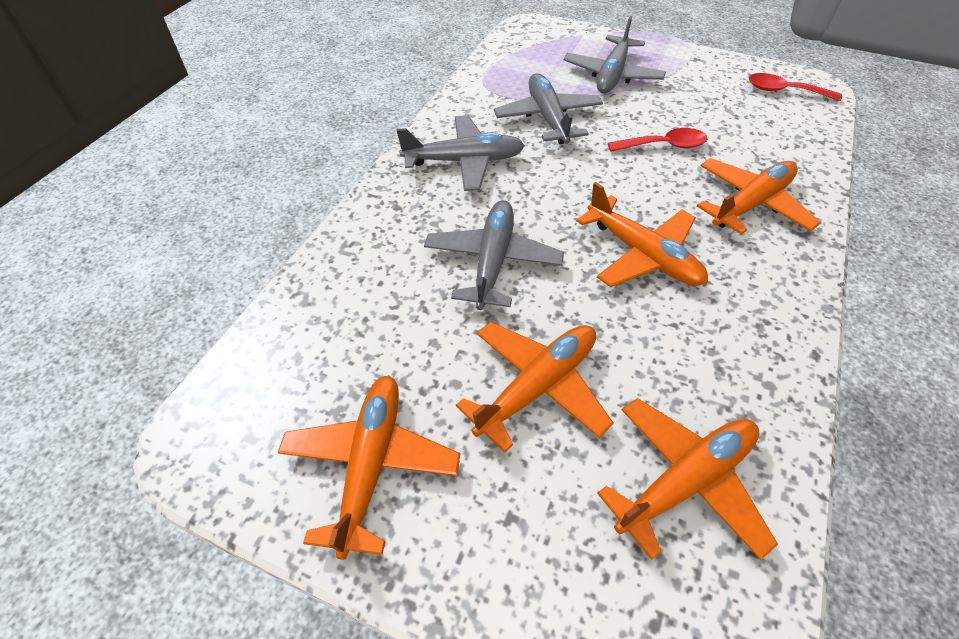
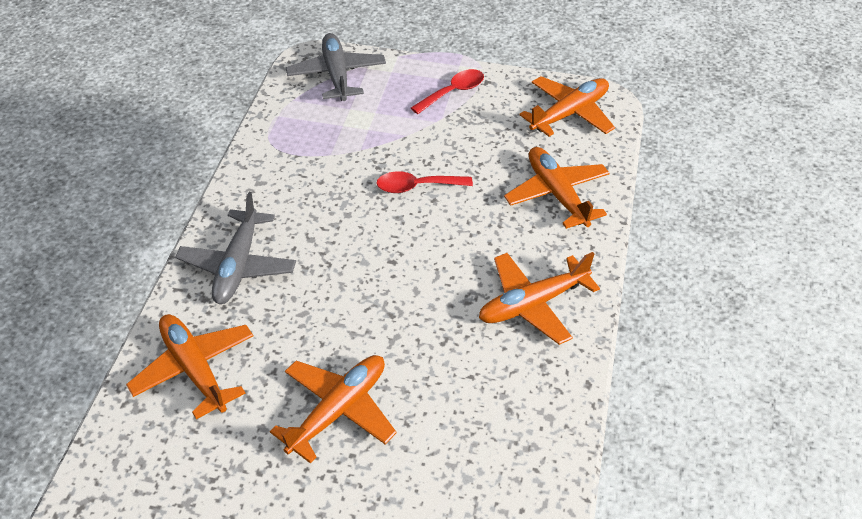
grey plane: [397,115,525,191] [424,200,564,310] [494,73,603,144] [564,16,666,93] = 4 -> [175,192,296,304] [286,33,386,101] = 2

